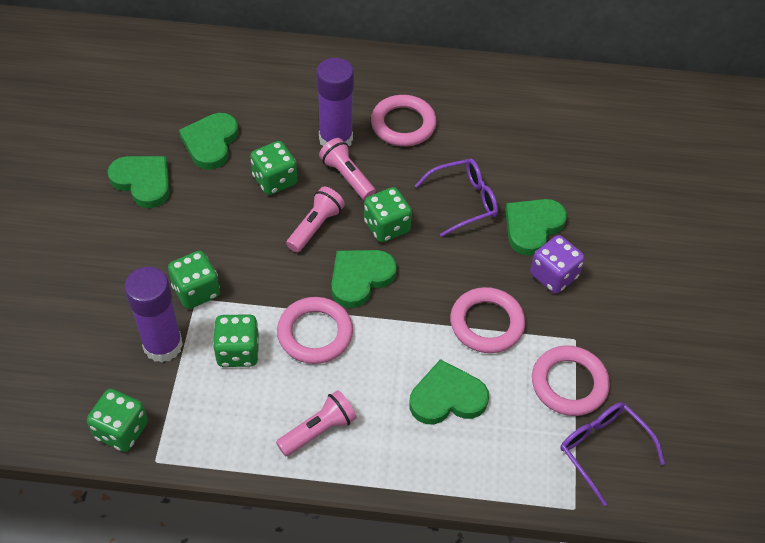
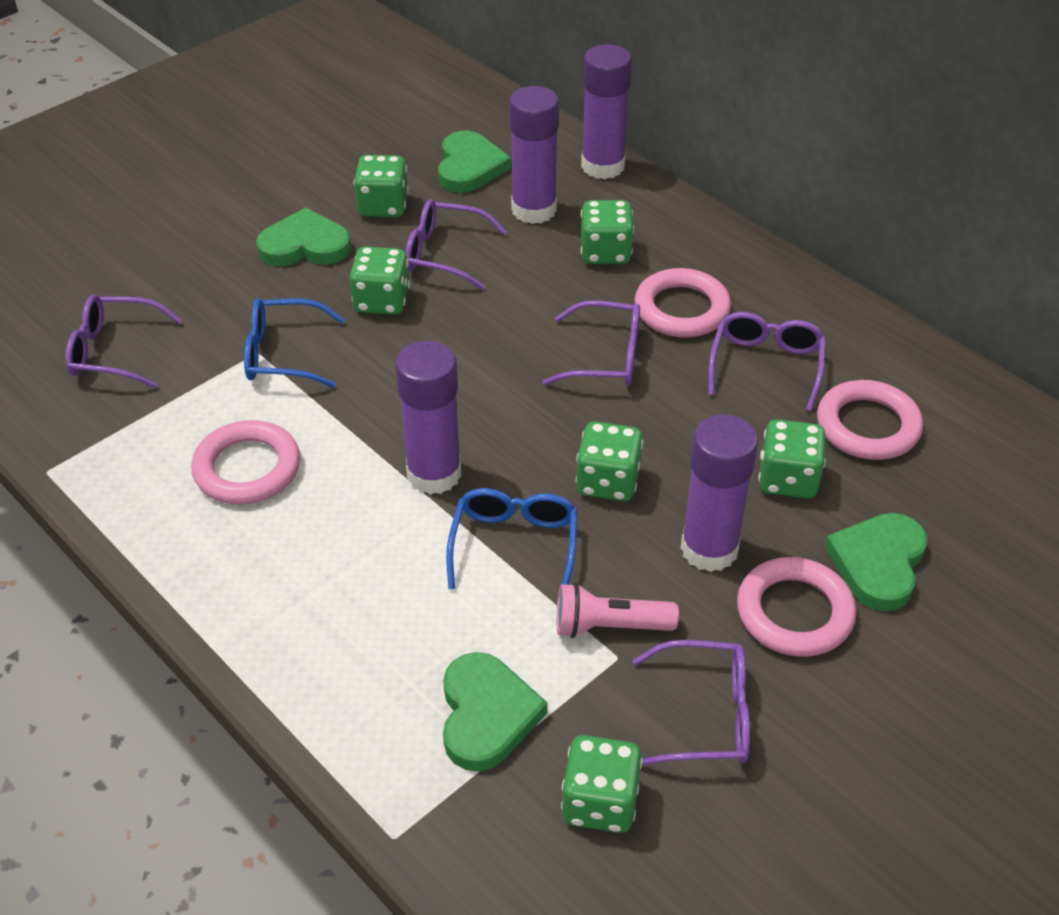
blue glasses: none = 0 -> [244,298,345,388] [446,488,577,589] = 2
green dice: [87,389,148,452] [168,251,220,309] [213,314,259,367] [250,141,297,195] [364,187,412,242] = 5 -> [350,246,410,315] [354,155,409,217] [561,735,642,833] [576,422,643,501] [581,200,634,264] [758,419,826,498] = 6
green heart: [108,156,170,208] [179,113,239,170] [332,250,397,308] [409,359,489,425] [505,199,567,256] = 5 -> [256,207,351,266] [438,130,511,193] [443,652,548,772] [825,513,927,611] = 4
pink flashlight: [276,390,357,456] [286,187,345,253] [319,138,376,200] = 3 -> [557,583,679,638] = 1
purple dice: [530,235,585,293] = 1 -> none = 0
purple glasses: [415,158,498,237] [560,402,665,506] = 2 -> [65,295,182,388] [405,199,507,289] [543,300,640,386] [633,640,750,766] [708,312,826,411] = 5
purple glue stick: [124,267,183,363] [316,58,354,146] = 2 -> [395,341,462,495] [509,86,559,224] [581,44,632,179] [681,414,758,572] = 4

